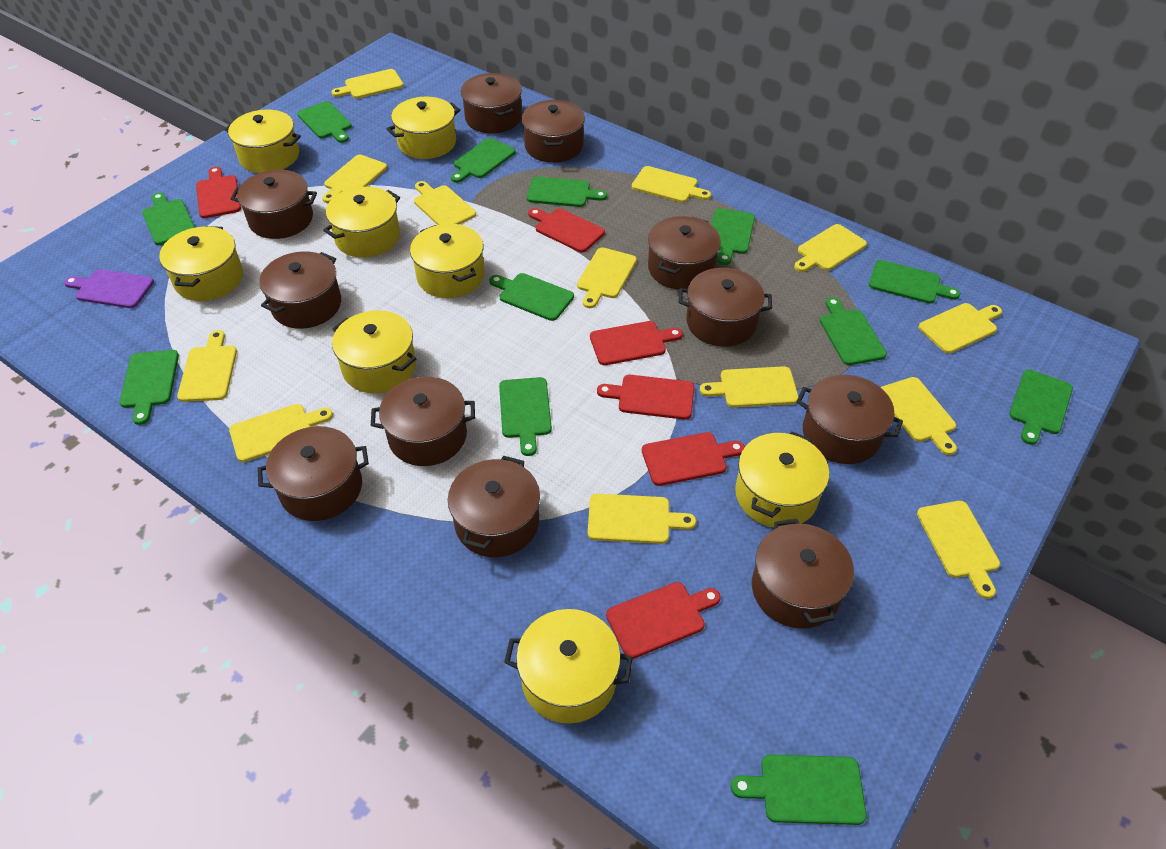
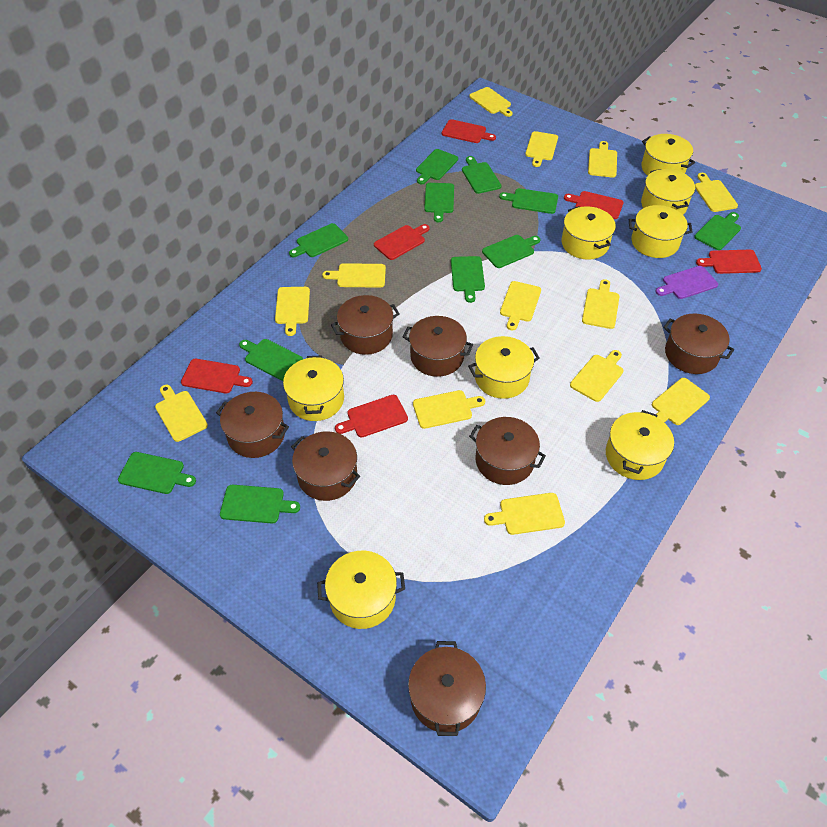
brown pot: [231,170,317,239] [257,426,369,521] [259,251,341,329] [371,377,475,466] [448,456,540,557] [461,73,522,133] [522,100,585,163] [648,216,721,290] [679,268,772,346] [752,519,854,629] [796,375,903,464] = 11 -> [216,392,289,458] [291,431,360,501] [331,295,399,355] [403,316,473,377] [408,641,486,736] [469,417,546,485] [663,314,734,374] = 7
green cutting board: [119,350,179,425] [142,192,195,245] [297,101,352,143] [451,138,515,183] [489,273,574,321] [499,377,552,456] [527,176,607,207] [711,208,755,265] [731,754,867,825] [820,297,887,365] [869,260,960,304] [1009,369,1073,445] = 12 -> [118,452,196,494] [220,485,300,523] [239,339,303,381] [289,223,348,257] [416,149,458,184] [424,183,454,222] [451,256,485,303] [462,156,501,194] [482,235,540,268] [499,188,558,214] [694,212,741,250] = 11

